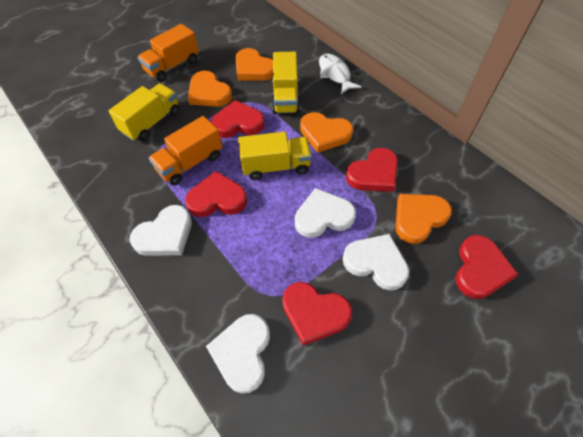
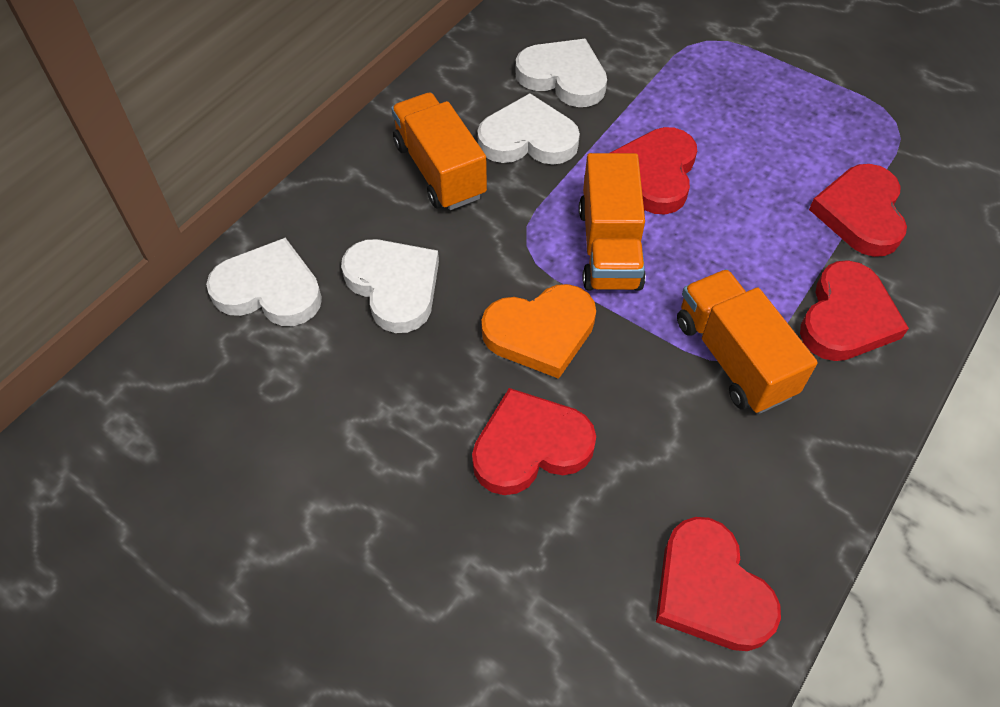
orange heart: [188,71,232,107] [235,48,273,81] [300,112,353,152] [395,194,452,244] = 4 -> [481,284,596,379] = 1
orange truck: [138,24,199,82] [149,116,222,185] = 2 -> [391,92,487,210] [579,153,646,291] [677,269,818,414] = 3
white fish: [319,54,362,94] = 1 -> none = 0
yellow truck: [109,83,180,141] [238,132,312,180] [272,52,300,114] = 3 -> none = 0

